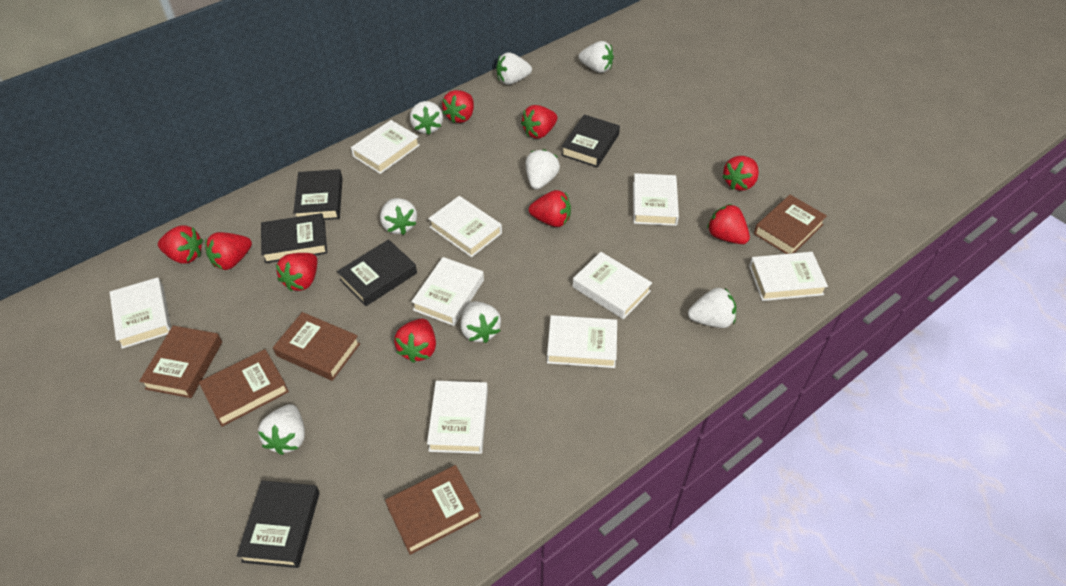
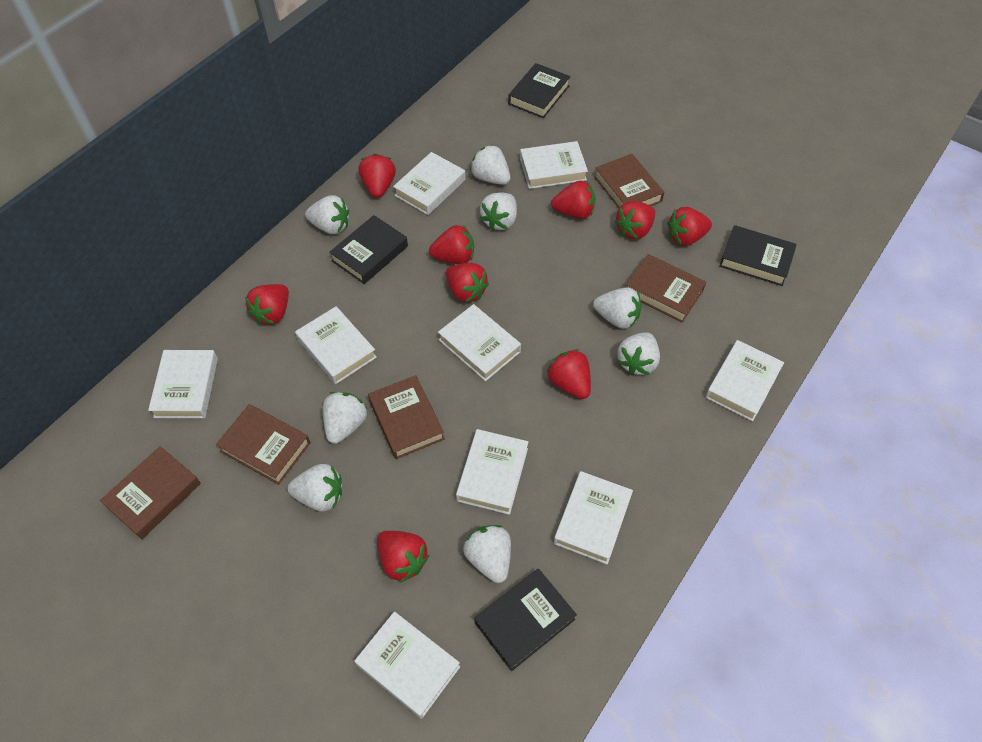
black book: [237,481,320,568] [261,213,327,263] [293,169,343,220] [337,239,417,306] [561,114,620,167] = 5 -> [329,215,408,284] [474,569,577,671] [508,63,570,118] [719,225,797,286] = 4

